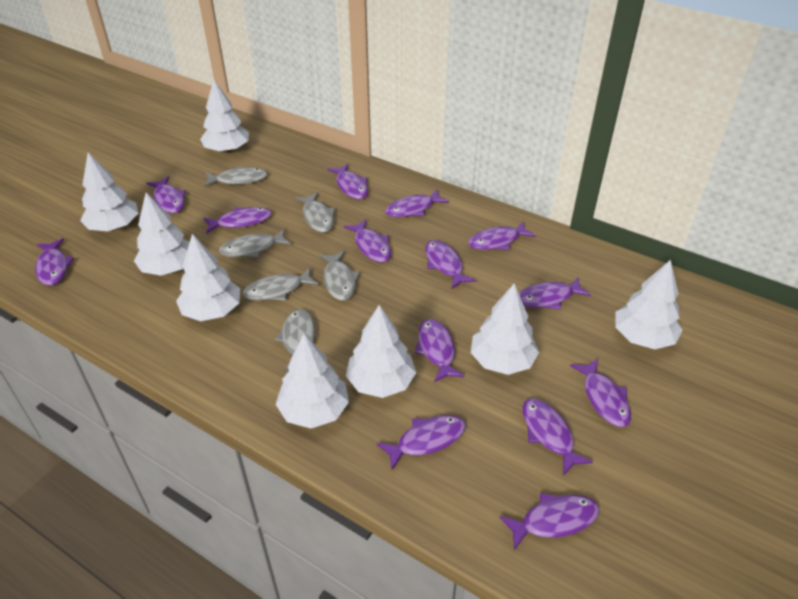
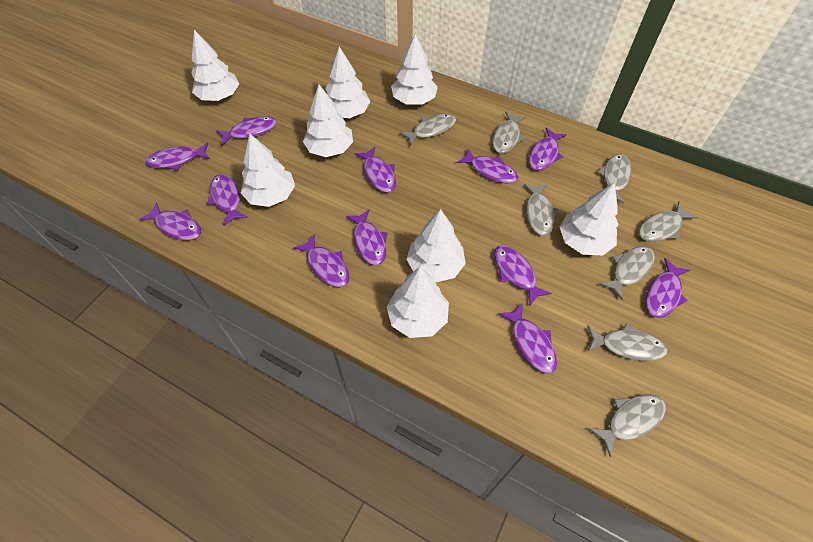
grey fish: [204,166,267,187] [219,229,291,258] [242,268,319,301] [275,309,316,370] [295,192,335,233] [319,251,360,301] = 6 -> [399,114,456,146] [492,111,526,154] [524,184,560,236] [588,323,668,361] [589,394,666,457] [598,154,632,204] [599,246,655,300] [639,201,698,242] = 8
purple fish: [35,238,74,286] [146,176,186,213] [203,207,272,234] [327,163,368,199] [344,219,391,262] [377,415,466,470] [385,189,449,217] [414,319,464,382] [425,240,476,289] [468,221,536,250] [499,493,600,550] [519,277,591,310] [522,398,593,475] [570,359,631,427] = 14 -> [139,202,201,240] [146,142,210,170] [207,174,248,226] [216,116,277,145] [293,234,350,287] [346,210,388,265] [355,147,396,193] [457,149,518,184] [494,245,552,305] [499,303,557,373] [529,127,566,171] [646,258,690,318] = 12

